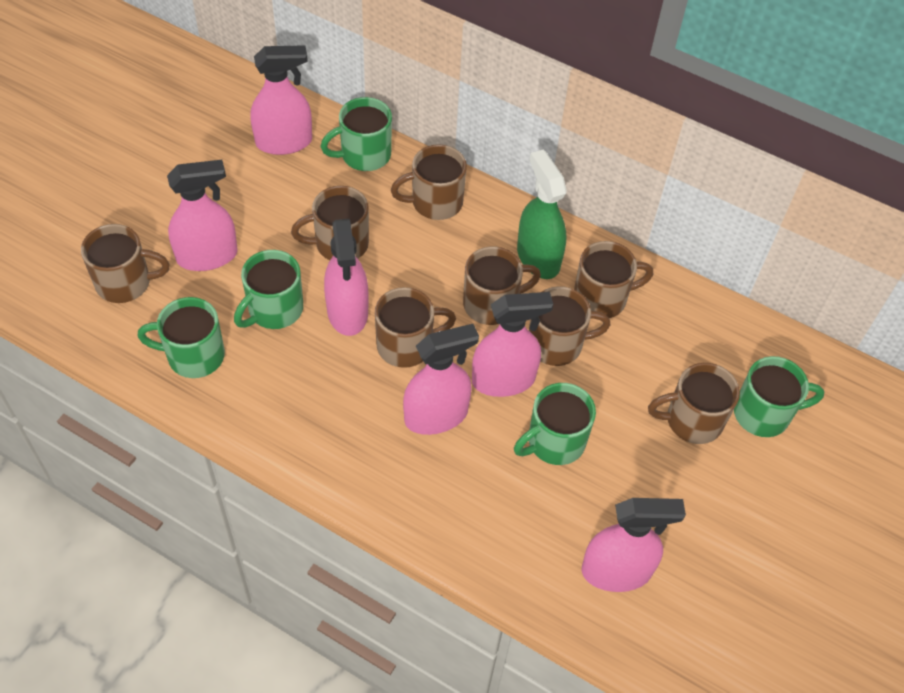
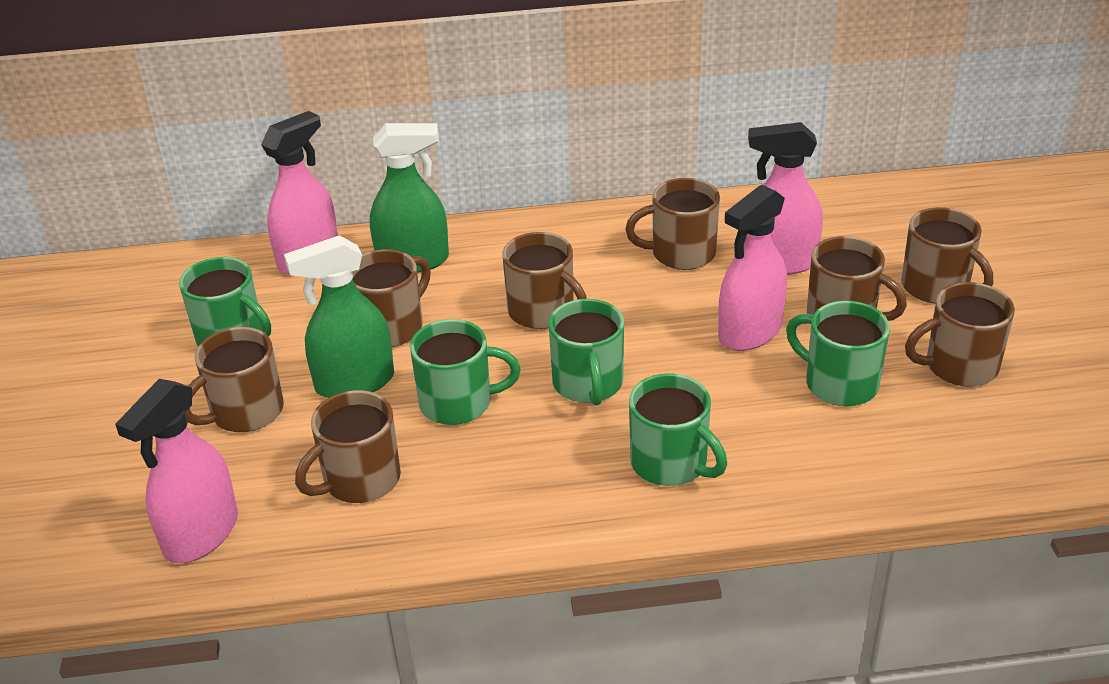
green spray bottle: [517,150,567,279] = 1 -> [284,235,394,398] [370,123,449,273] = 2
pink spray bottle: [167,160,238,271] [250,45,312,155] [324,219,369,336] [403,324,479,435] [472,292,553,397] [582,498,686,592] = 6 -> [115,379,238,563] [261,111,338,274] [718,184,787,351] [748,122,823,275] = 4

